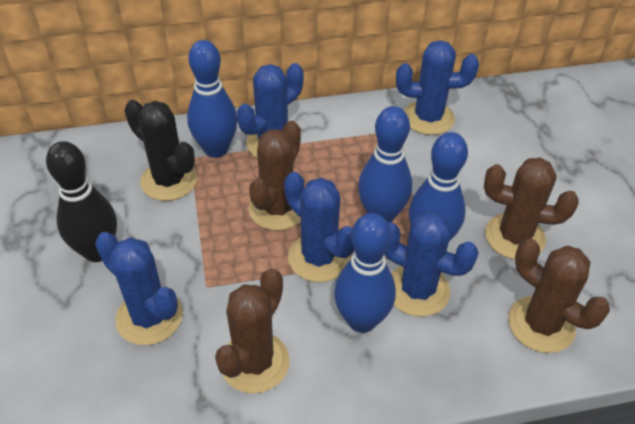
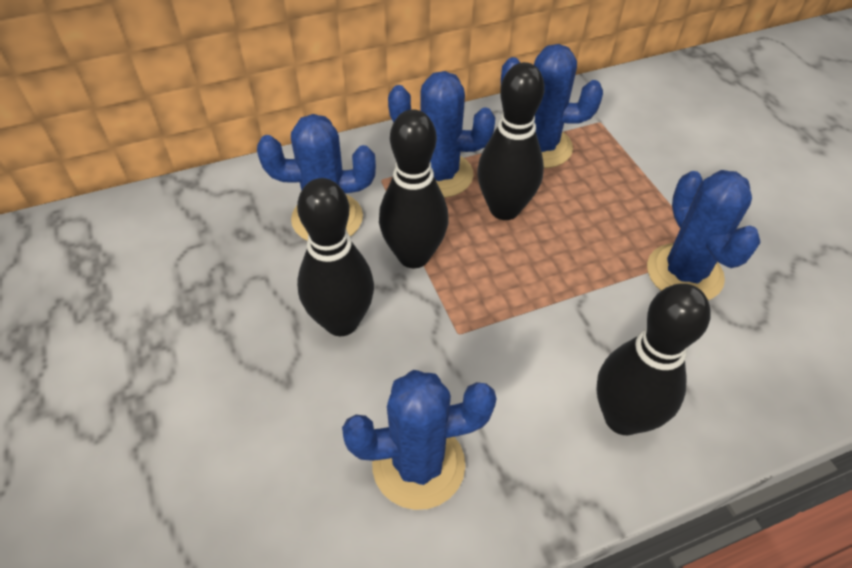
black bowling pin: [46,141,117,262] = 1 -> [297,178,374,336] [379,109,448,268] [477,62,545,220] [596,283,710,435] = 4
black cactus: [124,100,198,201] = 1 -> none = 0
blue bowling pin: [187,40,238,158] [334,213,396,333] [358,106,412,223] [409,132,468,241] = 4 -> none = 0
brown cactus: [215,268,290,394] [249,121,301,231] [484,158,579,259] [508,239,610,353] = 4 -> none = 0

